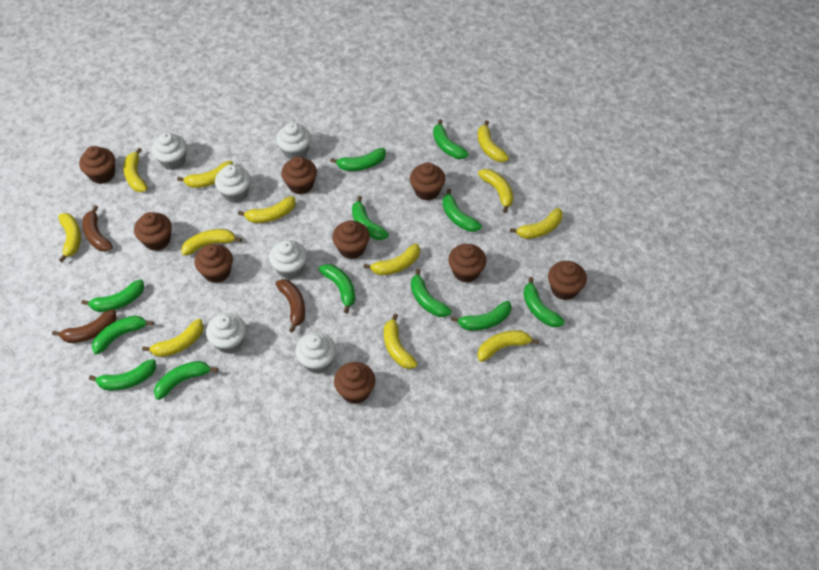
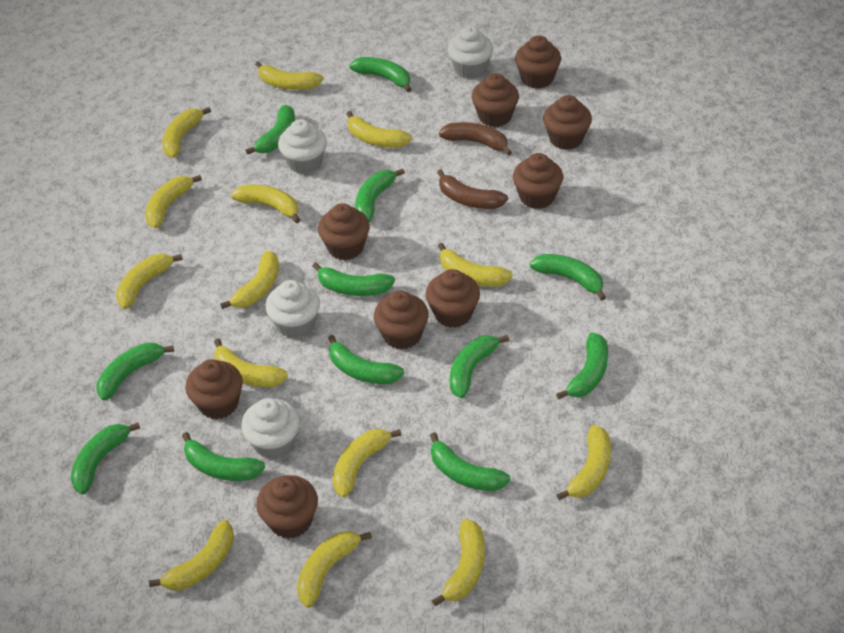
brown banana: [52,309,117,343] [83,205,113,252] [276,279,305,333] = 3 -> [437,169,508,209] [439,122,512,156] = 2
white cupcake: [152,132,187,170] [206,313,246,354] [215,165,251,203] [269,240,307,279] [276,122,311,160] [296,332,336,373] = 6 -> [241,398,300,459] [265,280,320,338] [278,119,327,174] [447,26,493,79] = 4
yellow banana: [58,213,81,262] [123,148,147,192] [142,319,204,357] [177,161,233,188] [182,229,242,256] [238,196,296,223] [364,244,420,275] [384,314,417,369] [477,330,539,362] [478,120,509,162] [478,169,513,213] [510,208,563,239] = 12 -> [116,254,183,309] [145,175,202,228] [149,520,234,590] [162,107,211,158] [214,338,288,387] [220,250,279,309] [231,184,300,223] [255,61,323,90] [297,531,372,608] [333,429,402,498] [346,111,412,148] [432,519,485,606] [438,243,513,287] [556,425,611,500] = 14

